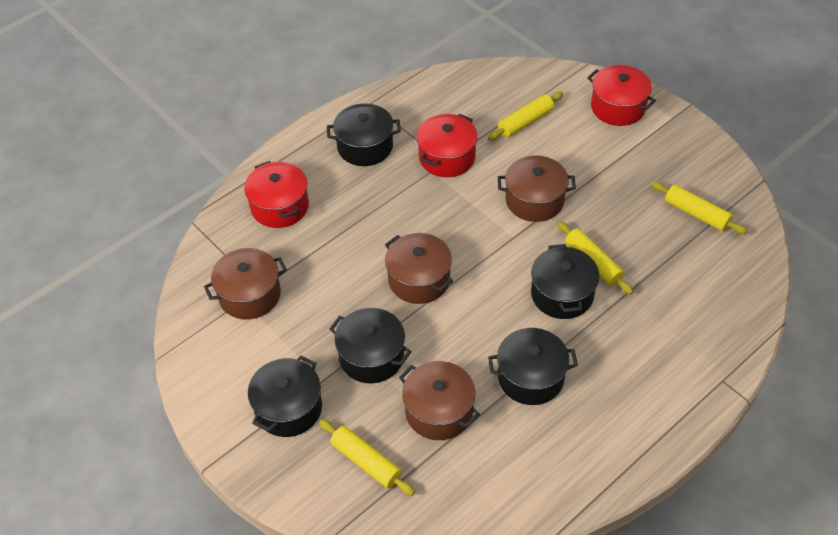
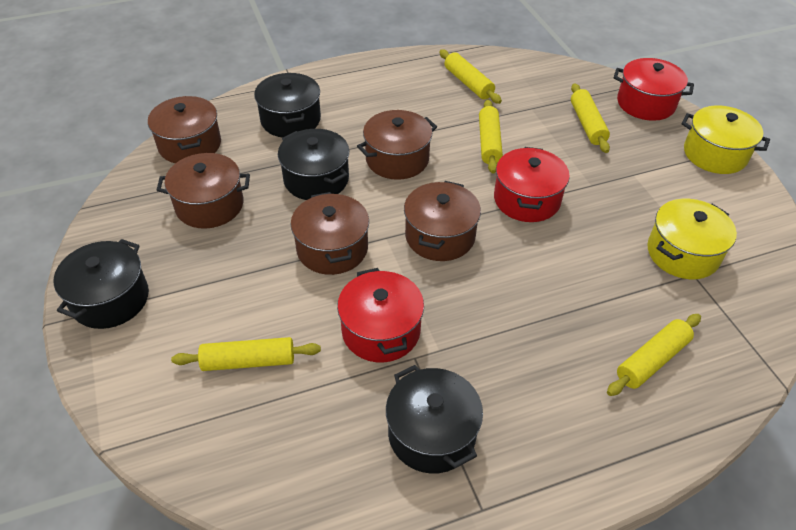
black pot: [248,355,322,437] [327,103,401,166] [329,308,412,383] [488,328,578,405] [531,244,600,319] = 5 -> [54,239,149,329] [254,73,321,138] [278,129,349,200] [386,365,483,474] = 4
brown pot: [204,248,287,320] [385,233,453,304] [399,361,480,440] [498,155,576,222] = 4 -> [148,96,221,163] [157,153,250,229] [291,192,369,275] [357,110,437,180] [404,181,481,261] = 5
yellow pot: none = 0 -> [647,199,737,279] [682,105,770,174] = 2
yellow rolling pin: [319,419,415,496] [488,92,563,140] [557,221,633,295] [651,182,748,235] = 4 -> [171,337,321,371] [439,50,502,104] [479,100,503,173] [571,83,610,153] [607,314,701,396] = 5

